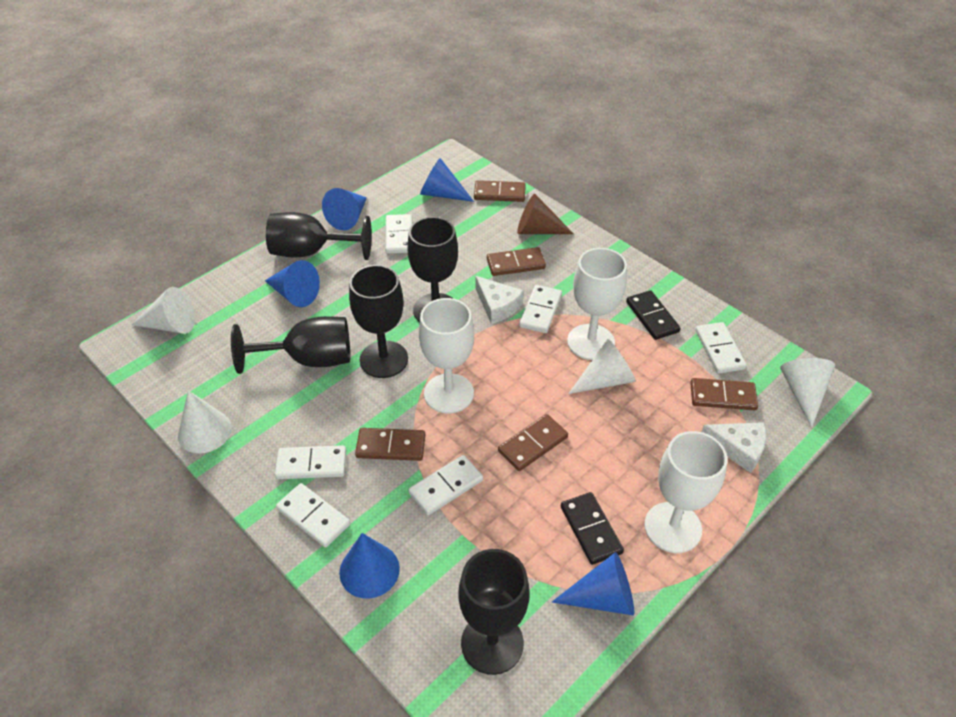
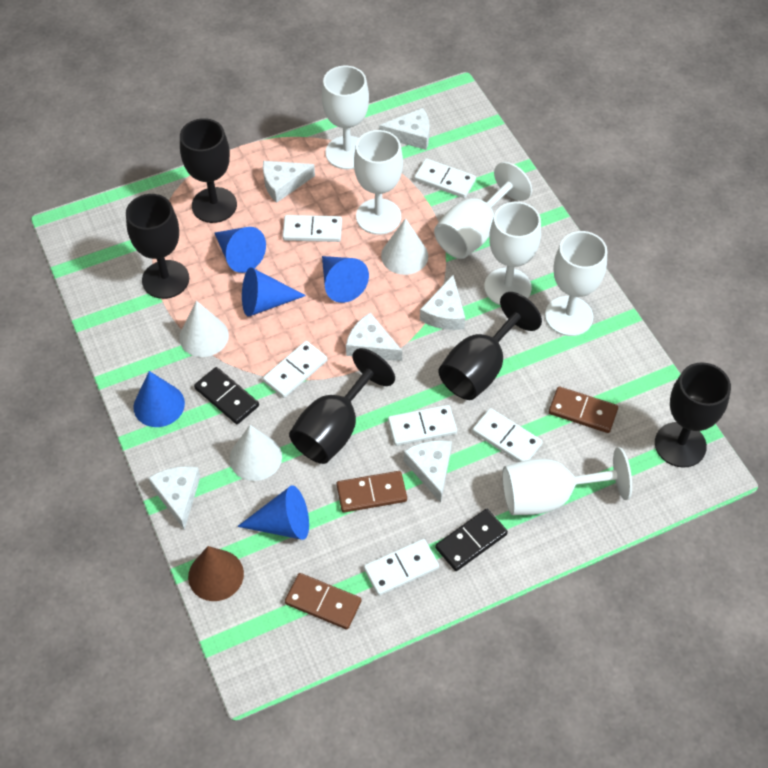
brown domino: [355,428,425,461] [474,180,526,202] [487,247,546,276] [498,414,568,471] [690,378,758,410] = 5 -> [285,573,361,629] [337,471,407,513] [549,386,618,433] = 3
white cheese: [475,276,524,324] [702,422,766,473] = 2 -> [148,466,200,530] [263,161,315,203] [346,312,402,361] [379,108,430,150] [404,440,452,503] [420,275,465,330] = 6
white cone: [131,287,195,334] [178,390,232,453] [568,339,636,394] [780,358,835,428] = 4 -> [179,301,229,357] [230,425,282,481] [381,218,428,275] = 3
white goblet: [419,298,474,413] [567,248,627,360] [644,431,728,553] = 3 -> [322,66,369,169] [354,130,403,235] [434,162,532,259] [484,202,541,305] [502,447,632,515] [545,231,607,336] = 6

